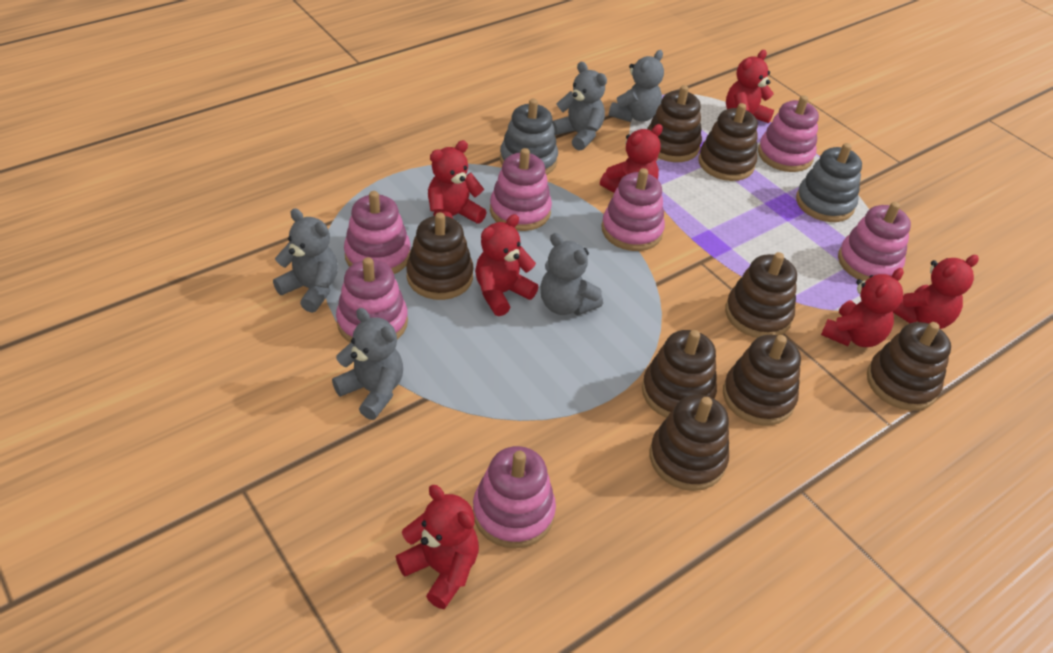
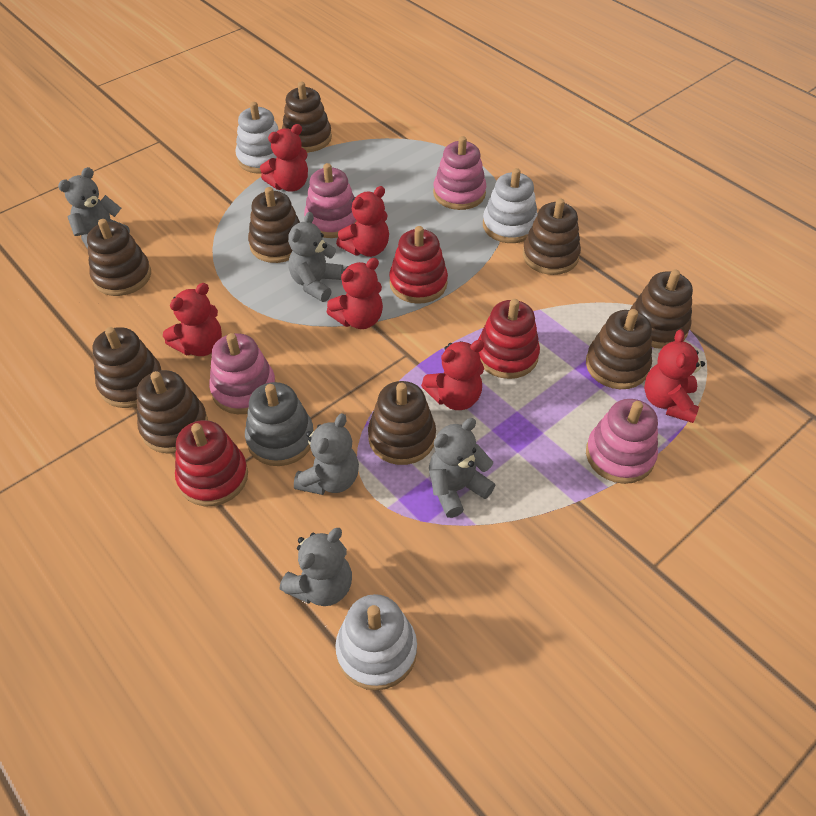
brown stacking toy: [406,212,474,300] [642,330,717,418] [647,85,702,162] [650,394,729,491] [698,103,758,181] [723,335,801,426] [725,252,797,338] [867,322,951,411] = 8 -> [87,219,151,296] [93,327,162,408] [137,370,208,454] [248,187,300,263] [282,82,332,152] [368,381,436,465] [523,198,581,275] [586,309,652,389] [630,269,693,349] = 9
grey stacking toy: [500,99,558,175] [796,143,862,222] = 2 -> [245,382,314,466] = 1
pink stacking toy: [336,257,408,342] [344,191,410,274] [473,446,556,548] [490,148,552,231] [601,168,665,251] [758,95,819,172] [838,202,911,281] = 7 -> [209,333,276,414] [304,163,357,238] [433,136,486,210] [586,399,658,484] = 4
red stacking toy: none = 0 -> [175,420,248,506] [389,226,448,304] [478,299,540,379] = 3
red teddy bear: [396,485,479,609] [428,140,487,224] [475,214,538,316] [600,124,663,192] [726,50,774,123] [821,268,904,347] [893,255,979,329] = 7 -> [163,283,222,356] [260,124,308,192] [327,258,383,329] [336,186,389,257] [421,340,484,410] [644,329,705,423] = 6
white stacking toy: none = 0 -> [235,102,278,174] [335,594,417,690] [483,168,538,243] = 3

